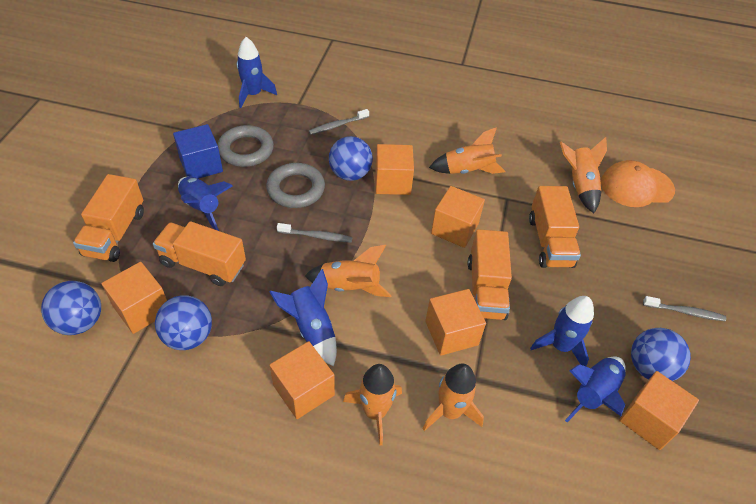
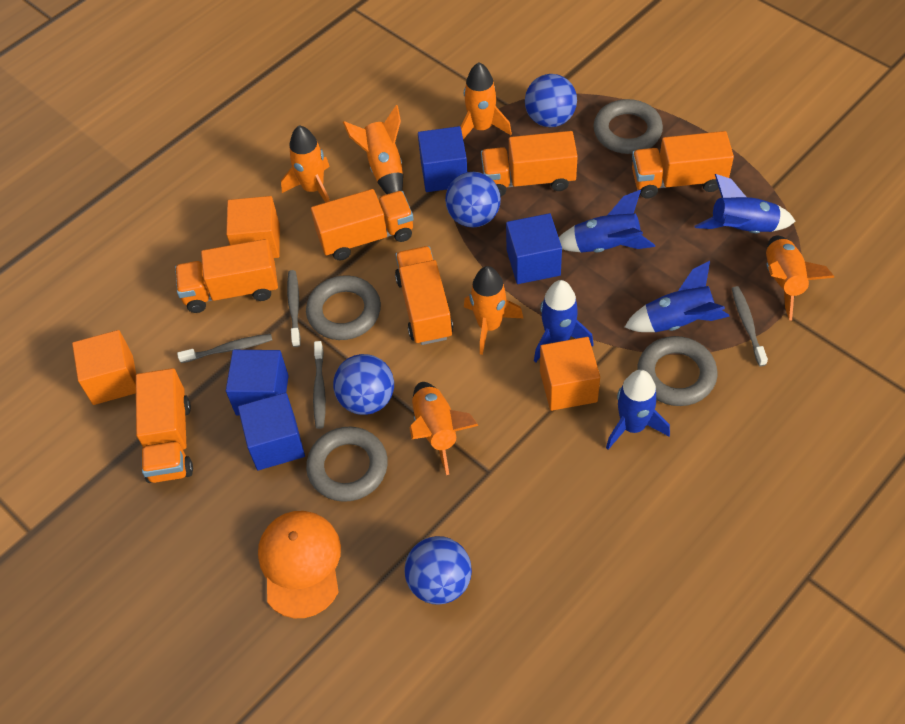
blue cube: [173,124,223,179] = 1 -> [226,350,289,415] [238,393,305,470] [418,126,467,192] [506,213,562,284] = 4
grey ring: [218,125,274,167] [266,163,325,208] = 2 -> [306,275,381,340] [306,427,388,502] [594,99,663,154] [637,336,717,406] = 4
grey toothbrush: [277,223,353,243] [309,109,369,135] [643,296,726,321] = 3 -> [177,334,272,363] [287,270,301,347] [313,341,326,429] [732,286,768,366] = 4
orange cube: [101,262,167,334] [270,341,335,419] [375,144,414,195] [425,289,486,356] [431,186,485,248] [619,371,699,450] = 6 -> [72,330,136,405] [226,196,280,258] [540,337,600,411] = 3
orange rocket: [305,245,392,297] [343,364,402,445] [423,364,484,431] [429,127,505,174] [560,137,607,213] = 5 -> [281,125,330,203] [343,105,403,194] [410,382,479,475] [460,62,512,139] [464,266,524,355] [766,236,835,320] = 6
orange truck: [73,174,144,262] [153,221,246,286] [468,229,512,320] [529,186,581,268] = 4 -> [136,368,193,483] [175,239,278,313] [311,189,414,260] [395,246,453,345] [481,131,578,197] [632,131,734,198] = 6

